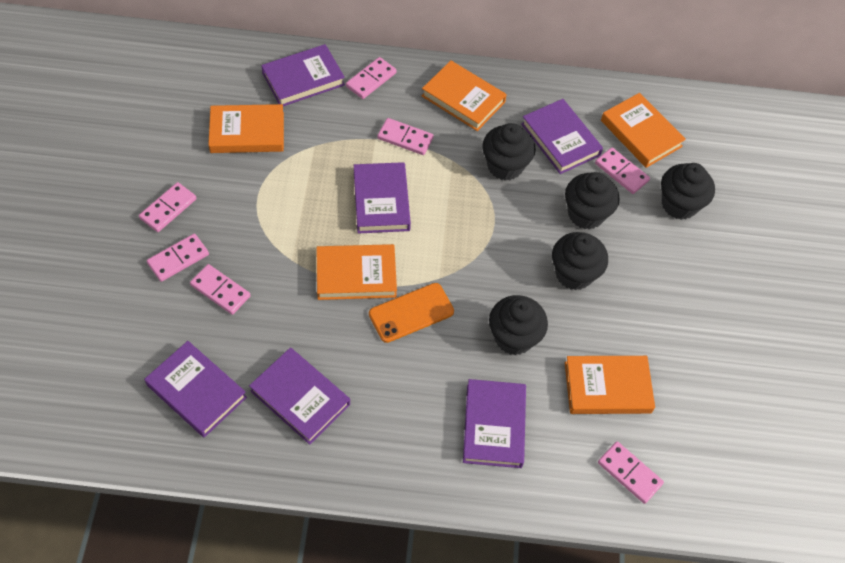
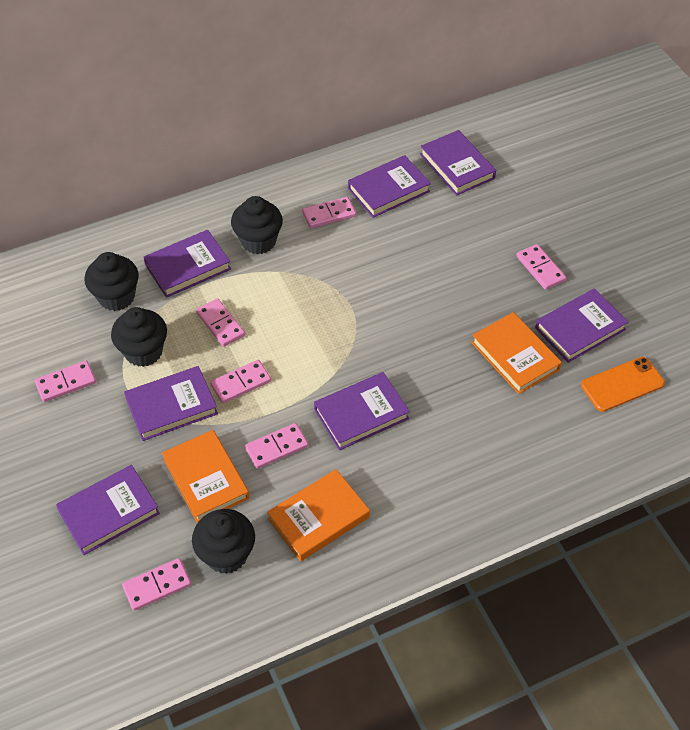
black cupcake: [482,123,536,181] [489,295,548,355] [552,232,608,290] [565,172,620,229] [661,163,715,220] = 5 -> [84,252,139,311] [111,307,167,367] [192,509,255,574] [231,196,283,254] = 4
orange book: [208,104,284,153] [317,244,397,300] [422,60,507,131] [565,356,655,414] [601,93,686,168] = 5 -> [162,430,249,523] [267,469,370,561] [471,312,562,394] = 3
purple book: [144,341,247,438] [249,348,350,445] [261,44,345,106] [354,162,411,233] [463,379,526,468] [521,99,603,174] = 6 -> [56,465,160,555] [124,366,218,441] [143,230,231,298] [314,372,410,450] [348,155,431,218] [420,130,496,196] [535,288,628,363] = 7

